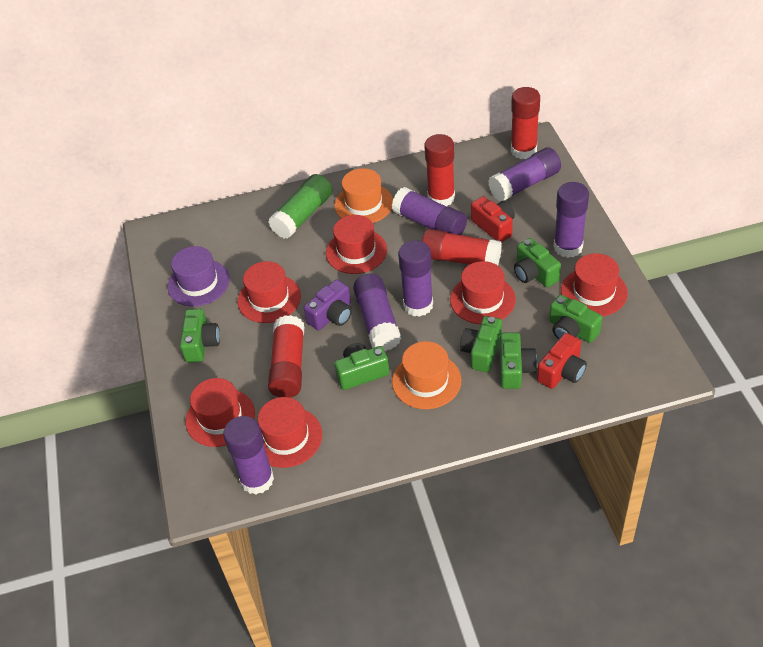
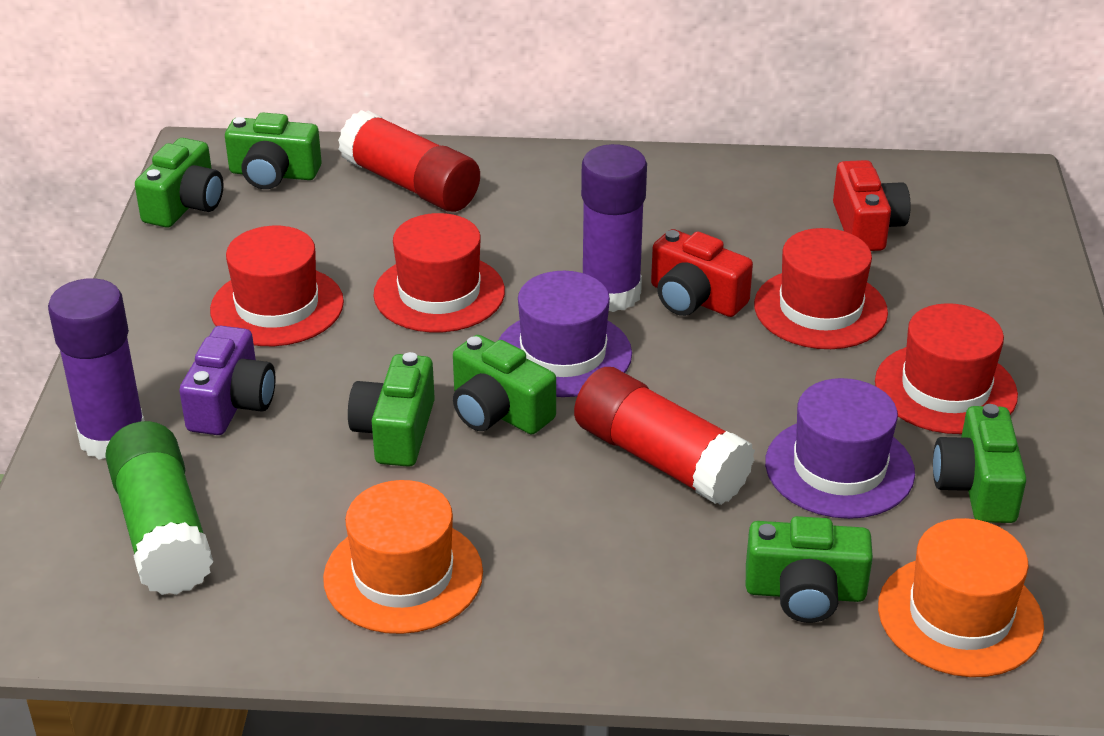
purple glue stick: [223,416,274,494] [353,273,401,351] [392,187,467,235] [398,240,433,317] [488,148,561,201] [554,182,589,258] = 6 -> [48,278,145,460] [581,144,647,312] = 2
purple hat: [168,246,230,306] = 1 -> [499,271,632,397] [765,378,915,519] = 2
red glue stick: [268,315,304,398] [422,229,502,265] [424,134,455,206] [511,87,540,159] = 4 -> [338,110,480,212] [574,367,755,505] = 2
red hat: [186,378,255,447] [238,261,301,323] [258,397,322,468] [326,215,387,274] [450,261,516,324] [561,253,628,316] = 6 -> [210,226,344,346] [373,213,505,332] [754,228,888,349] [875,303,1018,434] = 4

